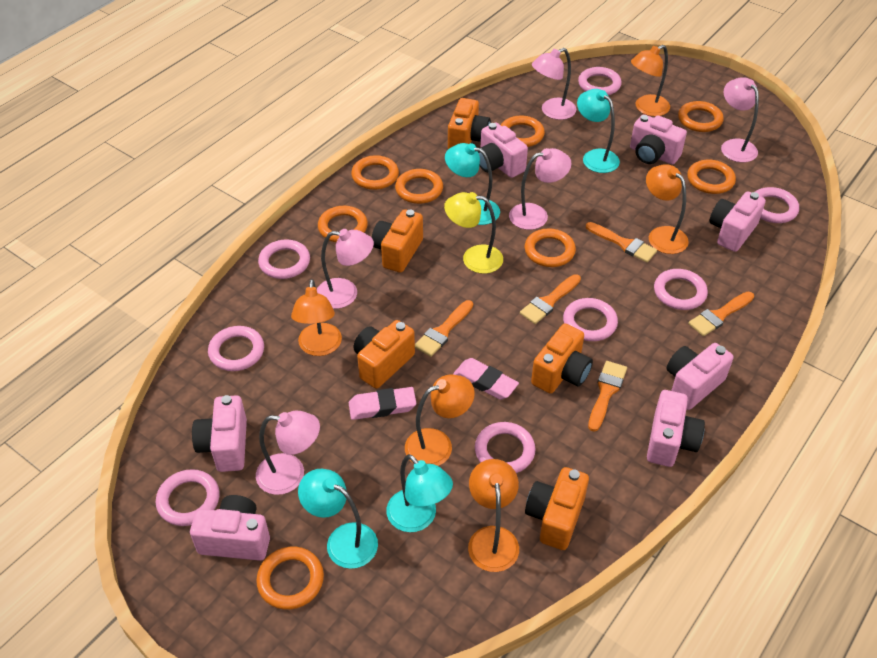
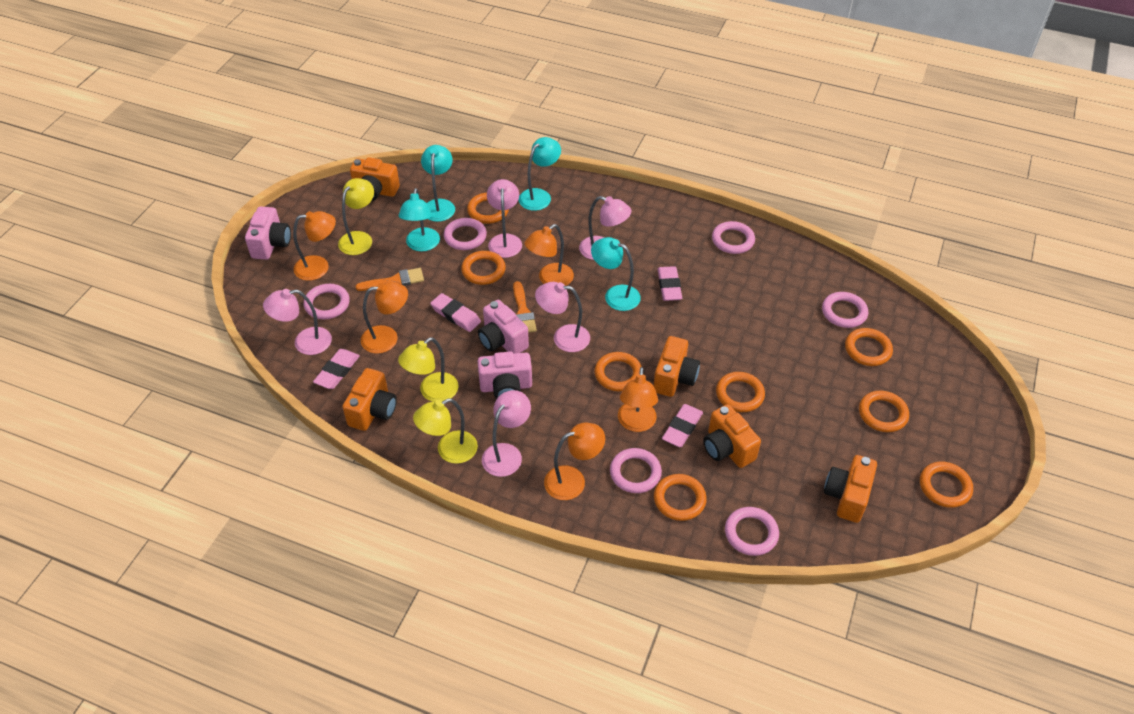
orange brush: [415,300,473,357] [520,274,581,324] [586,222,657,262] [588,361,627,432] [688,292,754,336] = 5 -> [356,268,424,291] [513,281,537,333] = 2
pink camera: [190,495,270,561] [192,395,247,472] [478,123,528,178] [630,114,687,164] [647,390,705,467] [667,343,734,410] [709,191,766,252] = 7 -> [245,206,291,260] [478,300,529,354] [478,351,532,399] = 3
pink eraser: [349,387,416,420] [453,358,519,400] = 2 -> [313,349,360,389] [430,293,481,332] [657,266,682,301] [662,404,703,447] = 4
pink ring: [156,469,220,526] [208,326,264,371] [258,240,310,279] [475,422,536,473] [563,298,618,341] [578,67,622,95] [654,269,708,310] [755,187,799,223] = 8 -> [304,284,350,319] [444,218,487,250] [610,448,662,493] [712,221,755,254] [725,507,779,556] [822,292,868,328] = 6
yellow lamp: [444,192,503,274] = 1 -> [338,178,374,255] [398,337,458,402] [413,398,478,464] = 3

